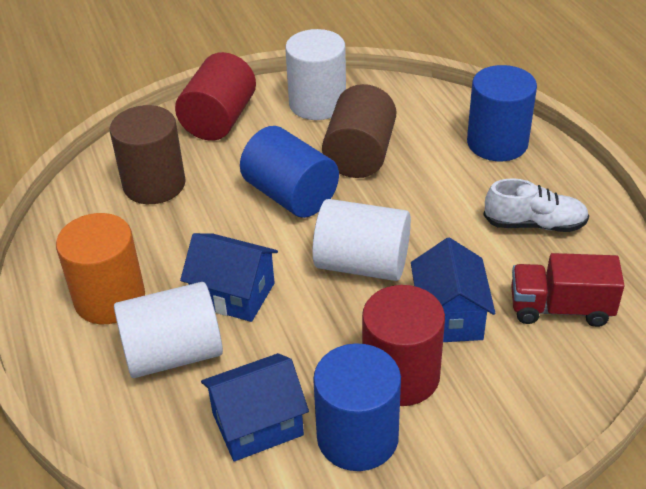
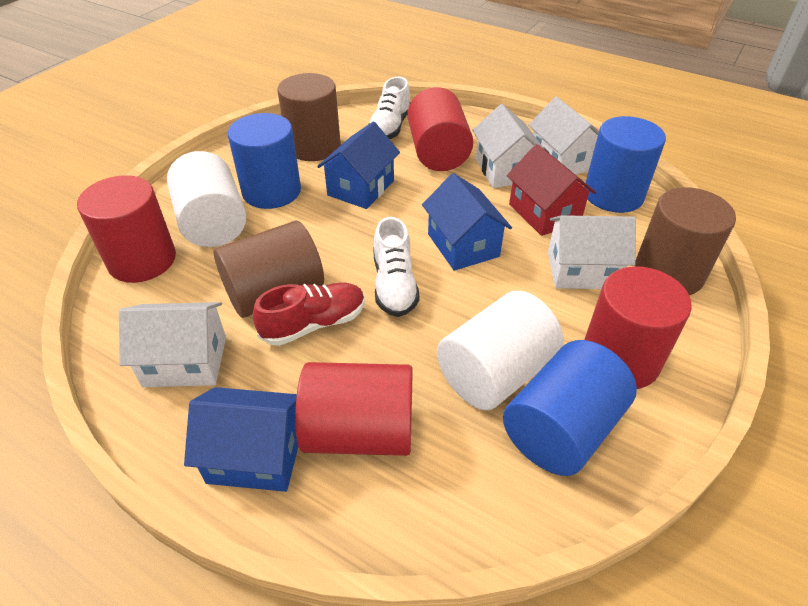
brown cylinder: [110,105,186,204] [322,84,396,178] = 2 -> [214,221,324,318] [278,73,341,161] [635,187,736,295] = 3
orange cylinder: [56,213,145,324] = 1 -> none = 0
red cylinder: [175,52,256,141] [362,285,445,406] = 2 -> [77,175,176,283] [295,362,413,456] [407,87,473,171] [584,266,692,389] = 4
red house: none = 0 -> [507,144,596,236] = 1
red shoe: none = 0 -> [253,283,365,346] = 1
red truck: [511,253,625,327] = 1 -> none = 0
white cylinder: [114,282,223,378] [285,29,346,120] [312,199,411,281] = 3 -> [167,151,246,247] [437,291,563,410] = 2
white house: none = 0 -> [119,302,226,387] [472,104,545,188] [528,97,599,175] [548,215,636,289] = 4
white shoe: [484,178,589,232] = 1 -> [368,77,411,139] [374,217,419,317] = 2

